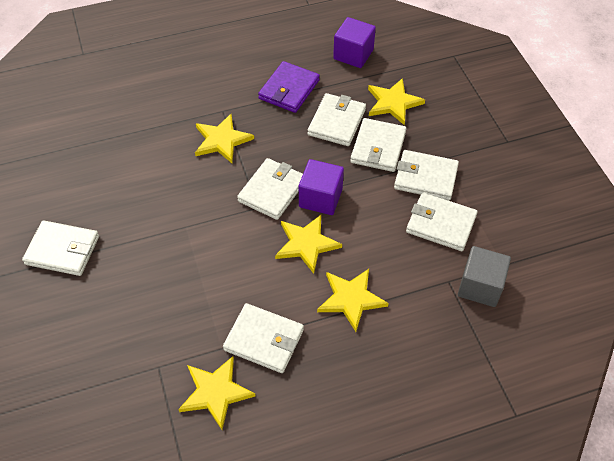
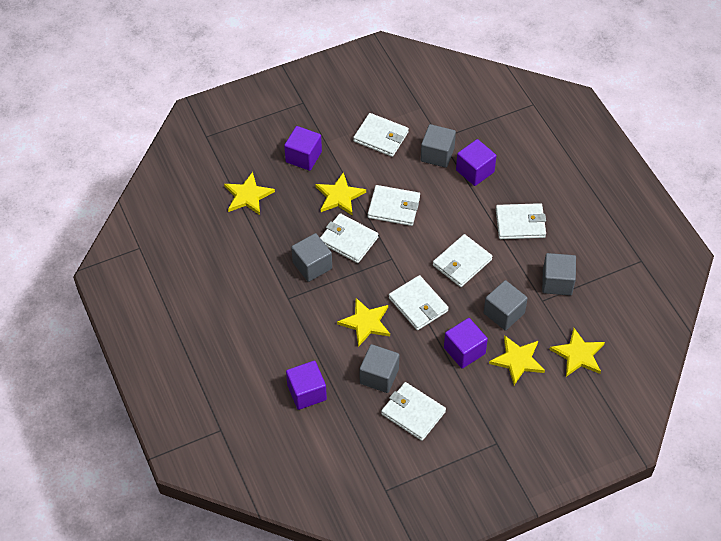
grey cube: [458,246,511,307] = 1 -> [291,233,332,282] [360,344,399,393] [421,124,456,168] [484,280,528,331] [542,253,576,296] = 5
purple cube: [299,159,344,215] [333,17,376,68] = 2 -> [284,126,322,171] [286,361,327,410] [444,318,488,369] [456,139,497,186] = 4
purple wallet: [258,61,320,113] = 1 -> none = 0

